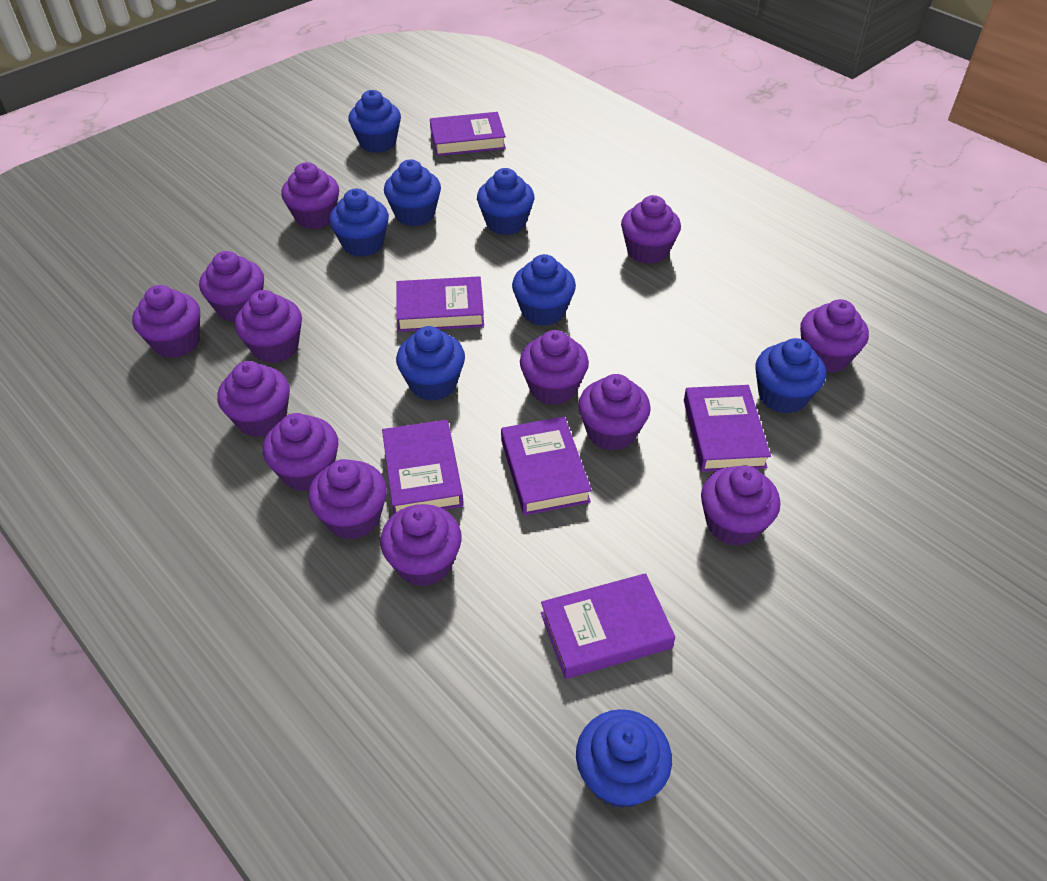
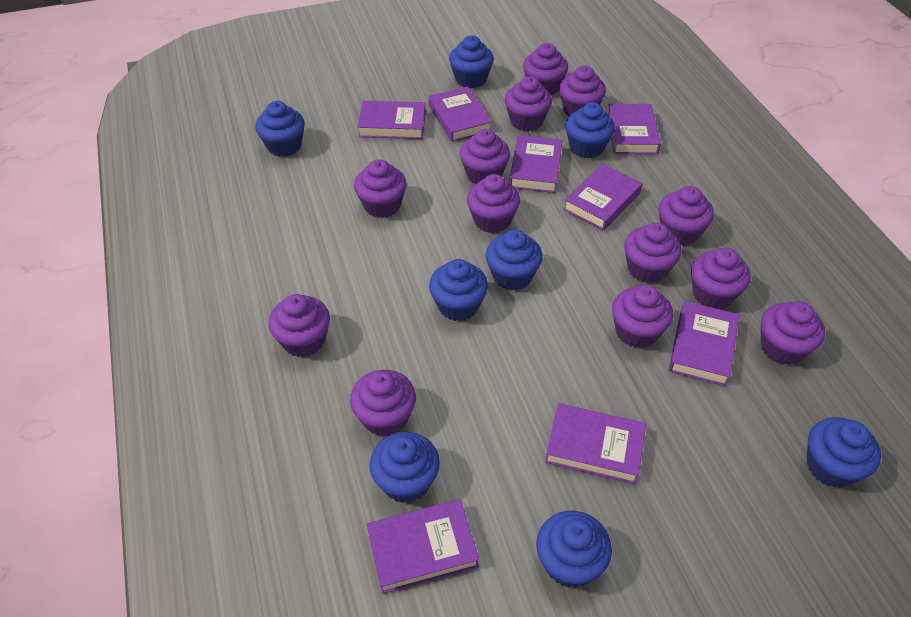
purple book: [382,420,464,514] [396,276,484,332] [430,112,506,156] [501,416,592,515] [541,573,675,679] [684,385,771,472] = 6 -> [358,101,426,139] [367,499,479,594] [429,87,492,142] [509,135,562,193] [545,403,646,484] [563,164,642,231] [607,104,661,154] [669,301,739,386] = 8

